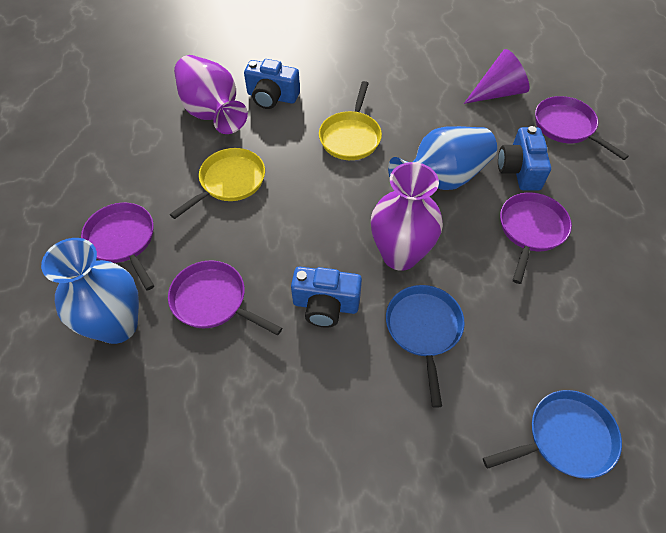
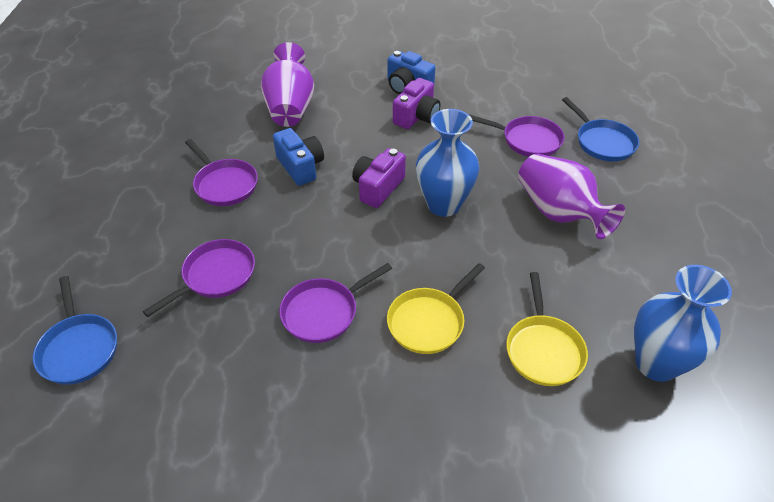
blue camera: [244,59,300,109] [291,267,362,328] [498,126,551,191] = 3 -> [273,128,324,186] [388,51,435,94] = 2
purple camera: none = 0 -> [352,148,406,208] [393,78,441,129] = 2
purple cone: [464,49,529,104] = 1 -> none = 0

